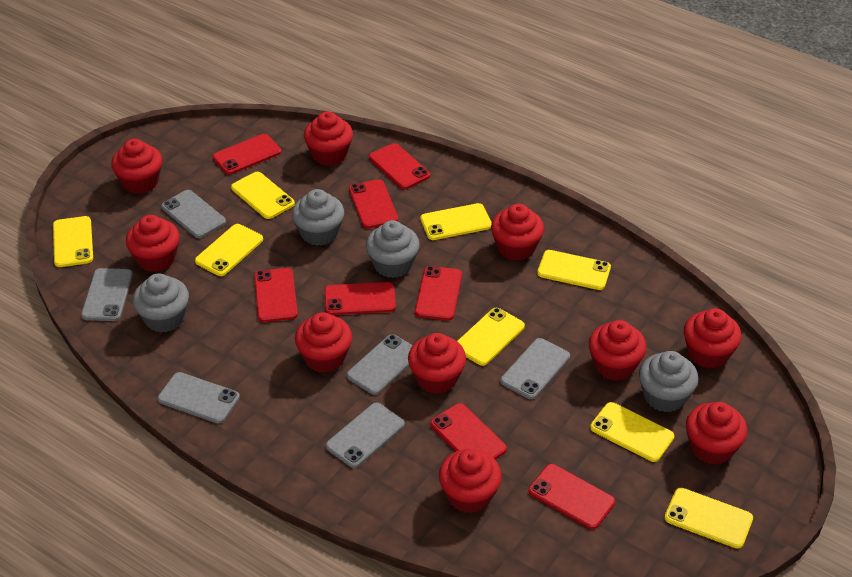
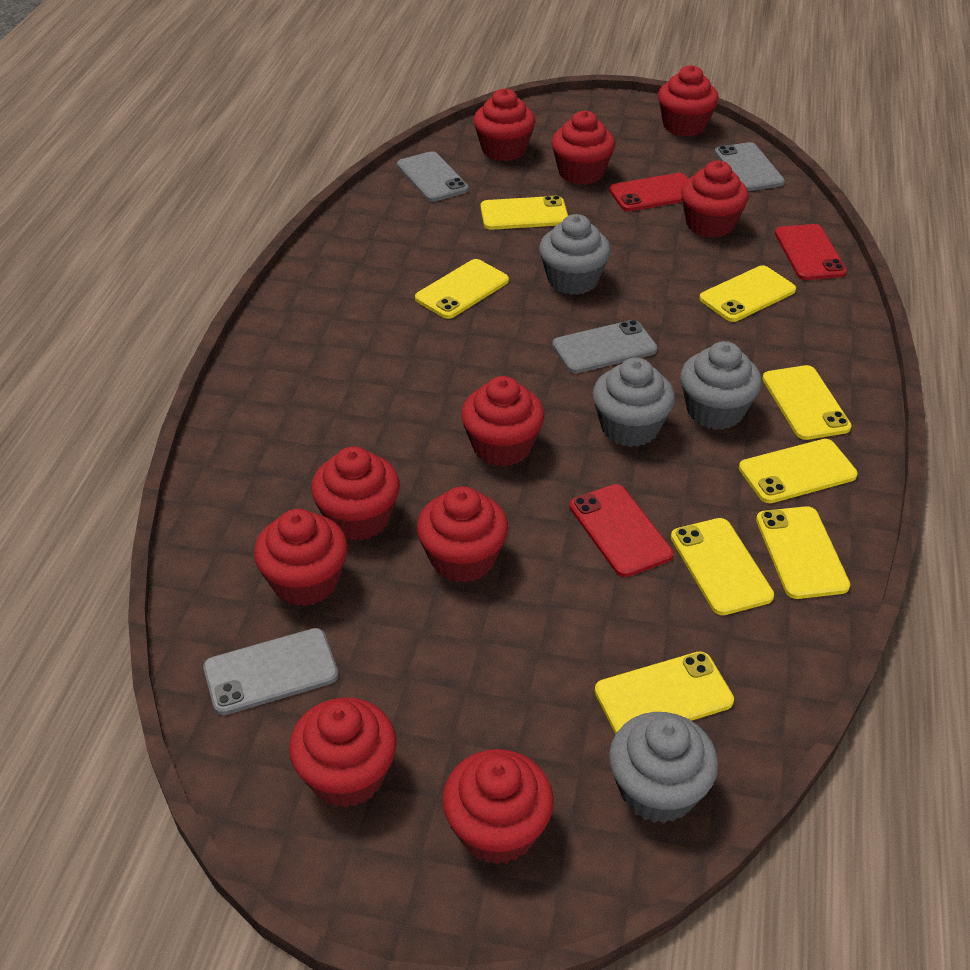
grey phone: [81,268,133,321] [158,372,240,424] [161,190,226,238] [326,403,405,468] [347,334,413,395] [500,338,570,399] = 6 -> [203,628,338,715] [397,151,469,202] [552,320,657,373] [715,142,785,191] = 4
red phone: [213,134,281,175] [254,268,298,322] [324,282,396,315] [349,179,398,229] [369,143,430,189] [415,266,462,320] [430,403,507,459] [529,464,615,529] = 8 -> [569,484,673,577] [609,173,688,211] [775,224,847,280] = 3

